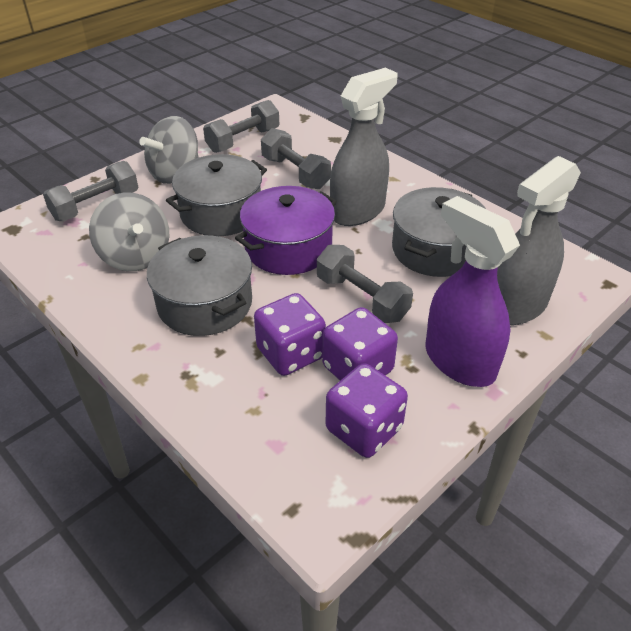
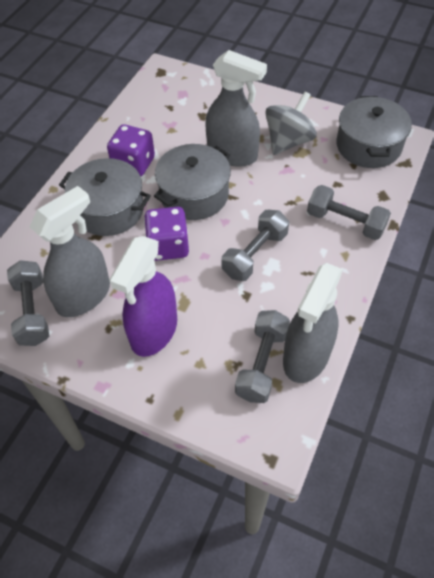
grey spinning top: [89,192,169,271] [139,116,199,184] = 2 -> [265,92,317,155] = 1
grey spray bottle: [330,68,397,226] [497,156,581,325] = 2 -> [30,186,110,317] [205,50,267,167] [283,263,343,383] = 3
purple dice: [254,293,326,376] [322,307,398,380] [326,363,408,458] = 3 -> [107,124,155,177] [144,207,189,261] = 2
purple pot: [235,186,337,275] = 1 -> none = 0

